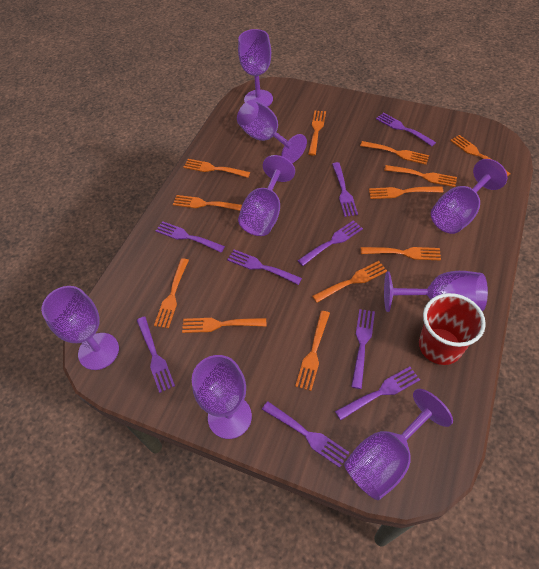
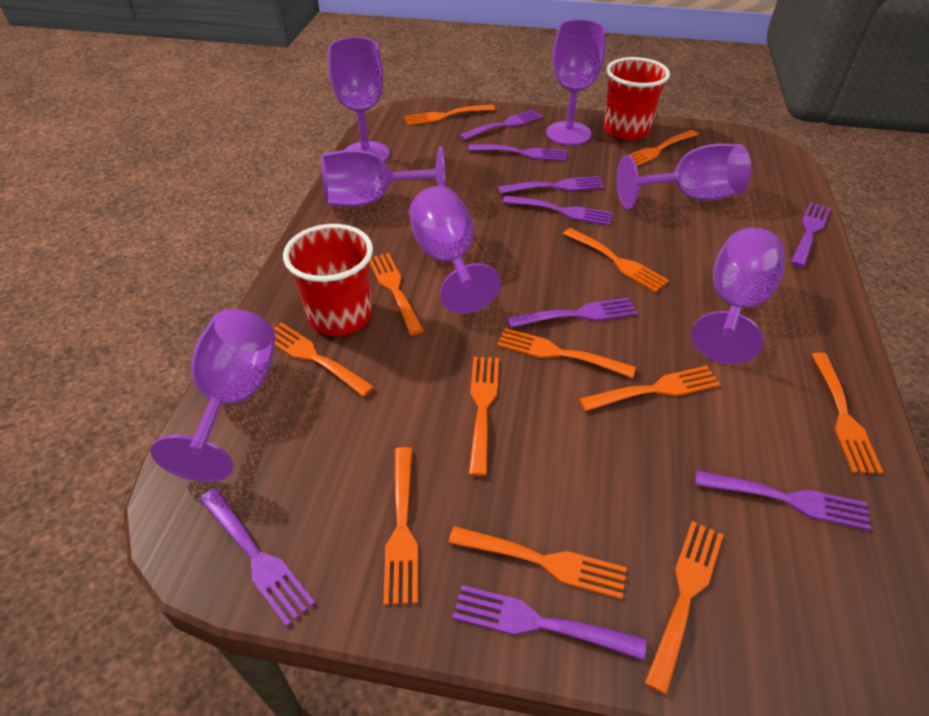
purple goblet: [41,286,119,370] [192,355,252,439] [237,100,307,163] [238,29,273,107] [238,155,295,236] [344,389,453,500] [384,271,488,312] [431,159,507,234] = 8 -> [150,309,275,482] [321,146,446,207] [328,37,389,162] [409,186,501,313] [546,19,606,145] [617,144,751,209] [691,227,785,364] = 7
red cup: [419,293,486,365] = 1 -> [283,224,373,336] [604,57,670,140] = 2

